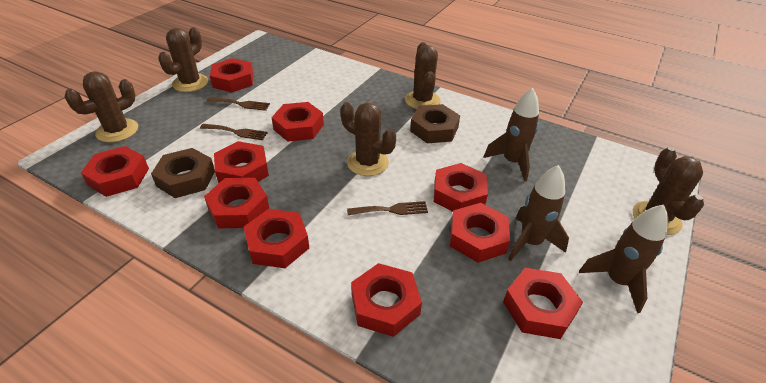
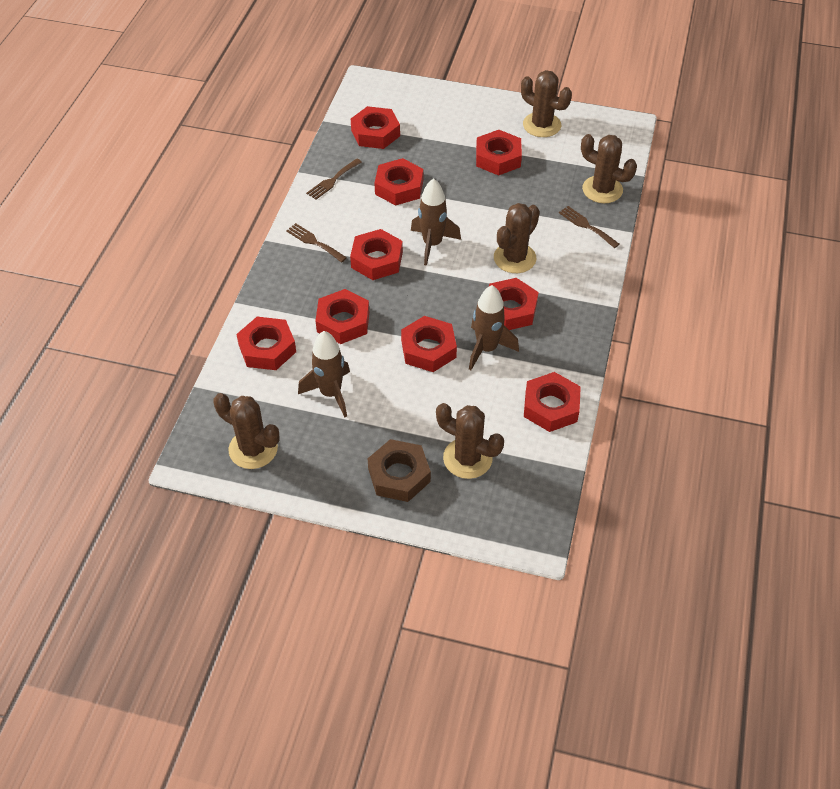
brown nut: [151,148,215,198] [410,104,460,143] = 2 -> [368,439,431,502] = 1
red nut: [81,146,149,197] [204,178,269,228] [210,58,254,92] [214,141,269,184] [243,209,309,268] [272,102,324,142] [351,263,422,337] [434,163,488,212] [450,203,510,263] [503,268,583,339] = 10 -> [236,317,296,370] [316,289,369,344] [350,229,403,280] [351,106,400,149] [374,158,423,206] [401,316,457,372] [476,130,522,176] [489,278,539,330] [524,372,581,432] = 9

